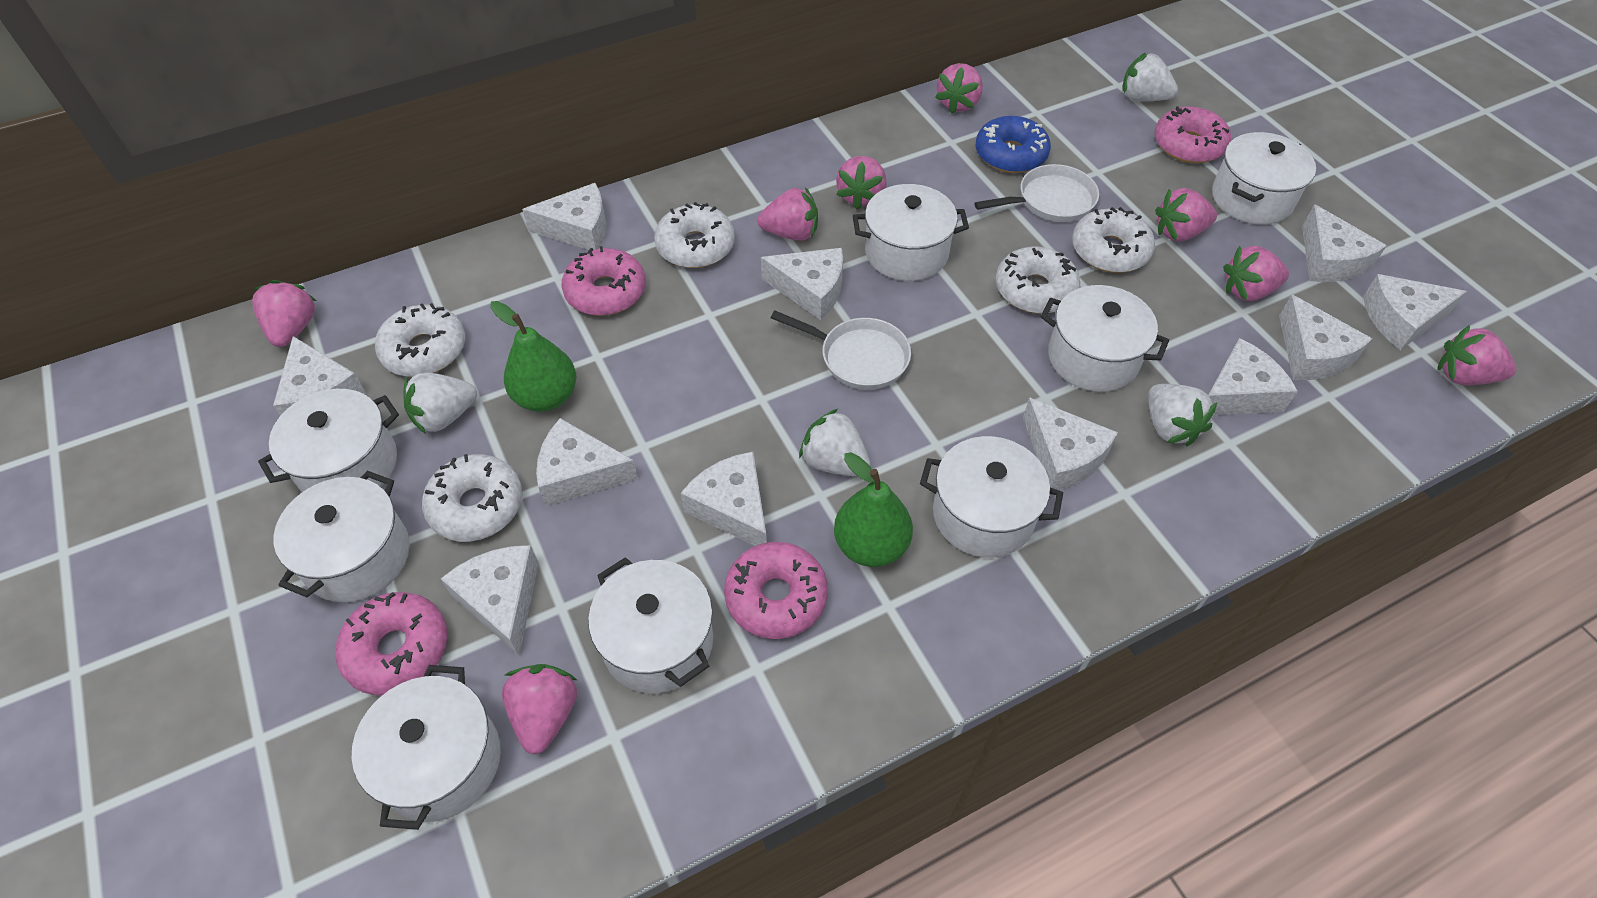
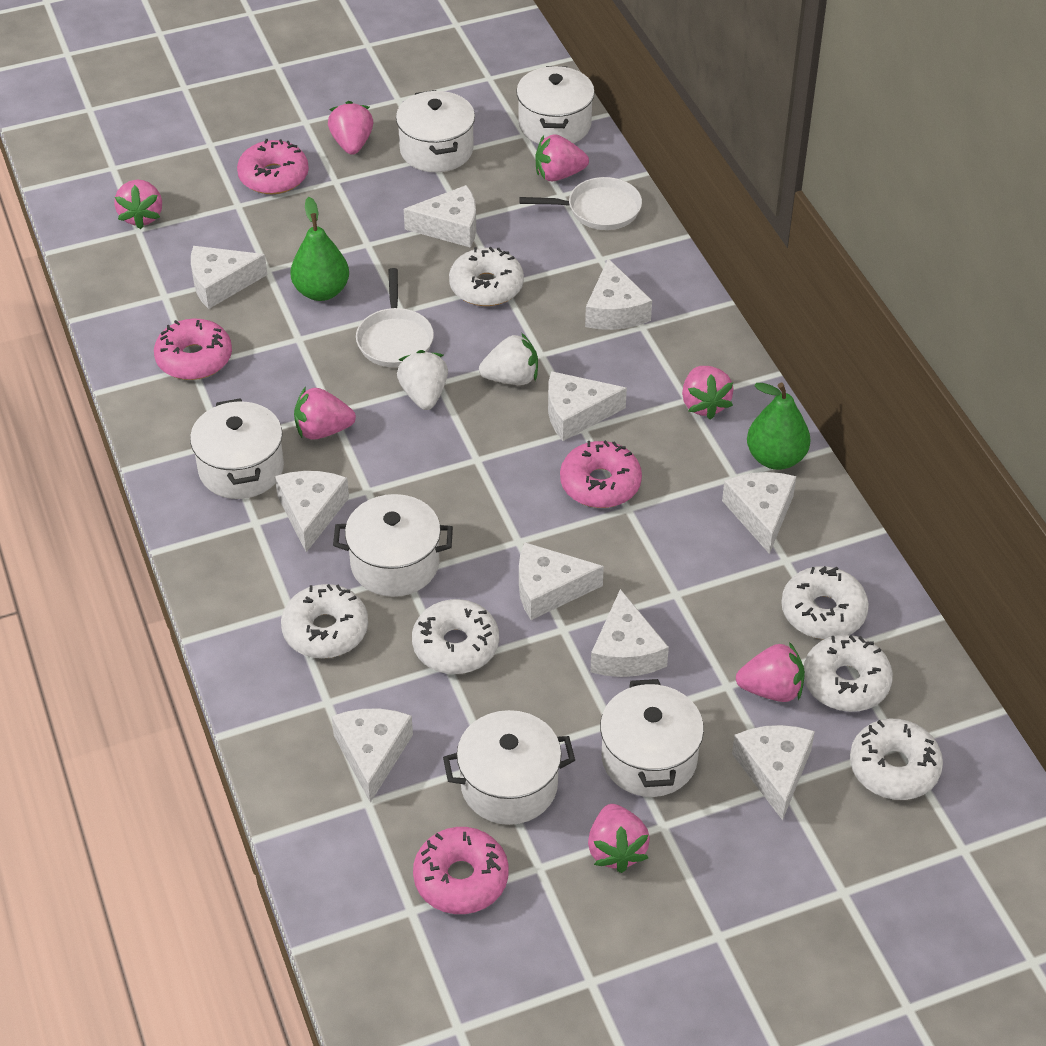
blue donut: [976,116,1051,173] = 1 -> none = 0
pink strawberry: [252,280,316,347] [502,664,577,754] [758,187,818,241] [836,156,887,210] [935,63,983,114] [1155,188,1217,241] [1223,246,1289,301] [1437,325,1516,385] = 8 -> [114,180,162,229] [294,387,356,440] [328,101,373,155] [535,134,589,181] [588,804,650,873] [682,366,734,420] [736,642,805,702] = 7
white cheese: [273,336,366,416] [441,545,539,655] [522,183,606,250] [536,418,638,506] [681,452,767,546] [761,248,843,320] [1023,397,1118,490] [1208,338,1298,415] [1279,294,1372,380] [1302,204,1387,282] [1363,274,1467,350] = 11 -> [191,246,267,309] [275,471,349,552] [331,709,413,803] [404,185,476,248] [519,542,604,620] [548,371,627,441] [585,258,652,330] [590,589,669,677] [722,472,796,554] [732,725,815,821] = 10
white donut: [375,303,465,377] [422,454,523,542] [654,202,735,268] [996,247,1080,314] [1072,207,1155,273] = 5 -> [281,584,368,658] [412,599,499,674] [449,247,524,306] [781,566,869,639] [804,635,893,712] [850,719,943,800] = 6
white pot: [258,389,399,492] [274,471,410,602] [352,665,501,830] [588,557,713,693] [853,184,969,281] [920,436,1063,558] [1041,285,1169,392] [1212,132,1316,225] = 8 -> [190,398,284,499] [333,494,453,597] [396,90,475,172] [443,710,575,825] [516,66,595,144] [600,679,704,797] = 6
white strawberry: [403,373,477,434] [799,408,871,477] [1122,52,1178,101] [1148,384,1217,446] = 4 -> [397,350,448,410] [479,333,538,385] = 2

